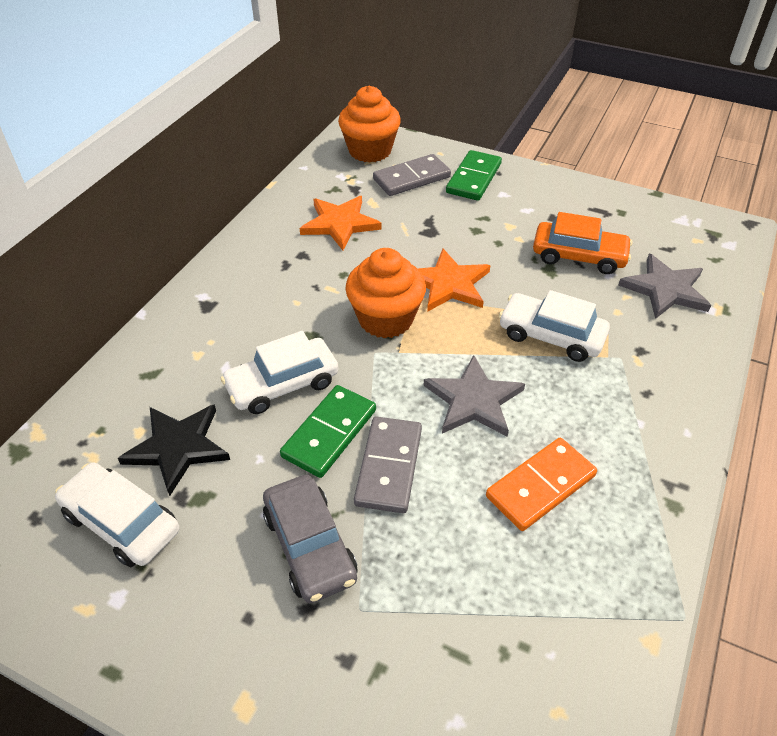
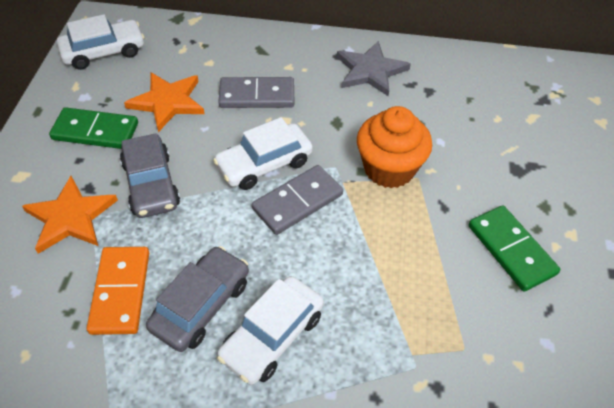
black star: [118,404,230,496] = 1 -> none = 0
grey car: [263,475,357,603] = 1 -> [120,133,180,218] [146,246,249,352] = 2
grey star: [424,355,525,437] [618,254,711,319] = 2 -> [337,41,411,96] = 1
orange car: [533,212,632,274] = 1 -> none = 0
orange cupcake: [338,86,401,163] [345,248,426,338] = 2 -> [357,106,432,188] = 1

